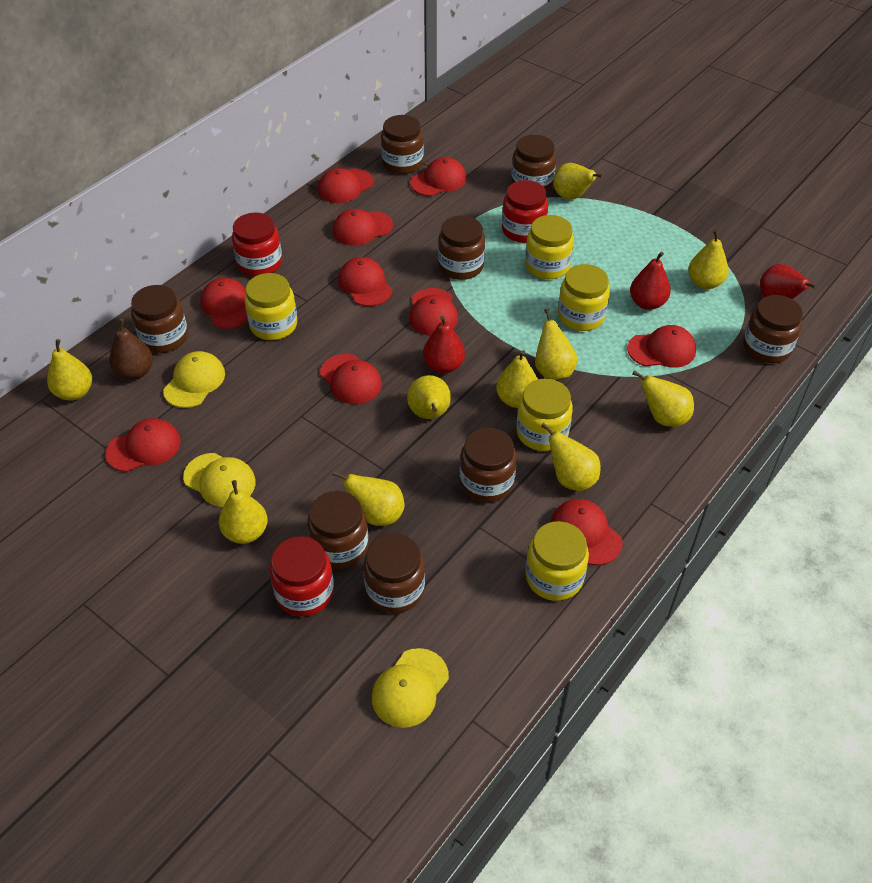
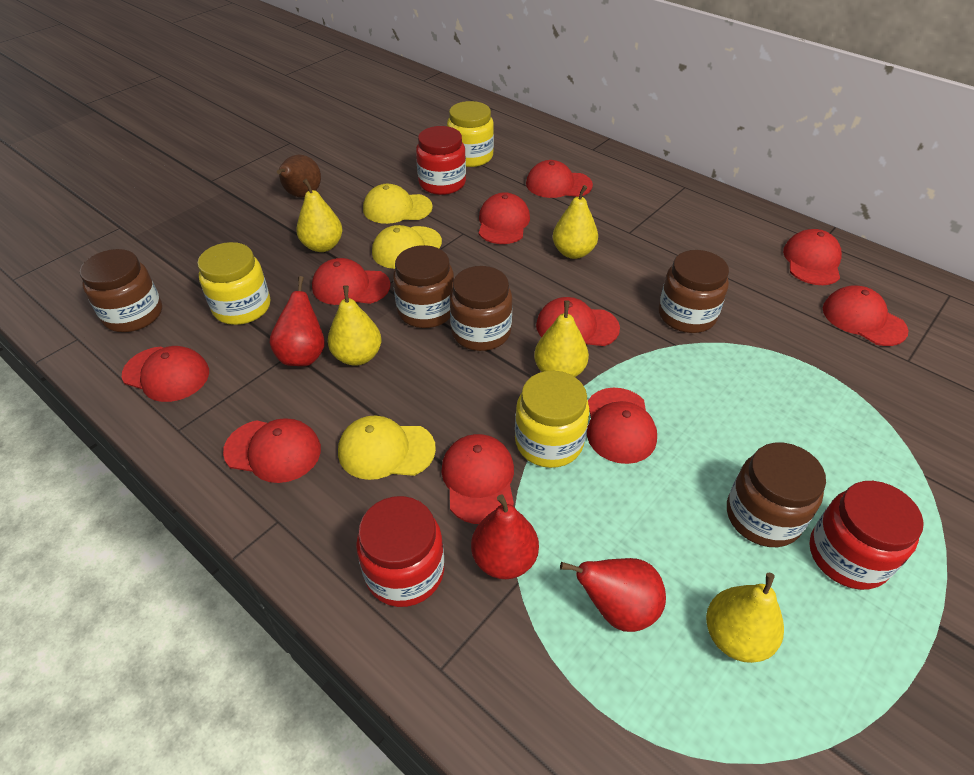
brown jar: [131,285,188,353] [307,491,368,569] [364,533,425,613] [381,115,424,174] [438,215,485,280] [460,427,517,502] [511,135,556,192] [743,295,803,363] = 8 -> [80,249,162,332] [393,245,454,328] [450,266,512,351] [659,250,729,333] [727,443,826,547] = 5
yellow jar: [244,273,297,340] [516,378,573,451] [525,215,574,279] [526,521,589,601] [558,264,610,331] = 5 -> [197,242,270,325] [447,101,494,167] [515,371,590,468] = 3
yellow pear: [47,339,92,401] [219,480,268,544] [332,471,404,526] [407,375,451,419] [496,350,538,408] [535,308,578,380] [541,423,601,491] [553,163,603,200] [632,370,694,427] [688,230,728,289] = 10 -> [296,179,342,252] [328,285,381,366] [534,300,589,377] [553,185,598,259] [706,573,784,663] = 5

